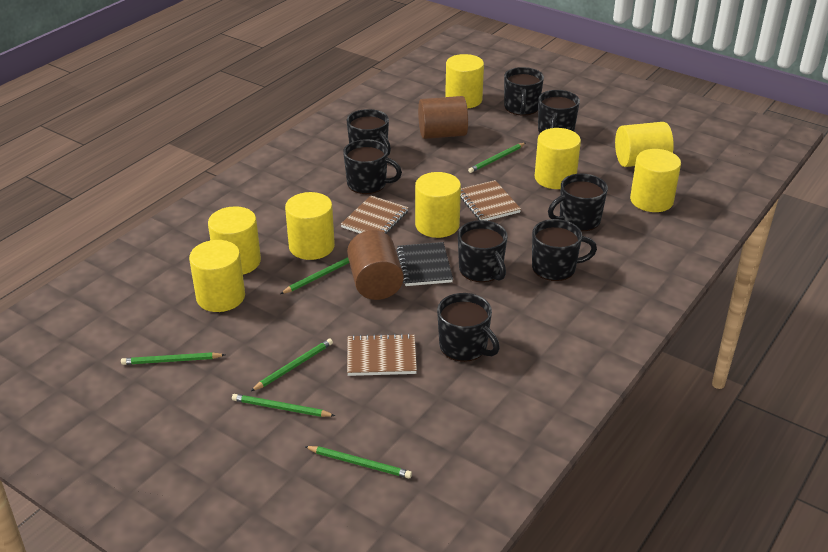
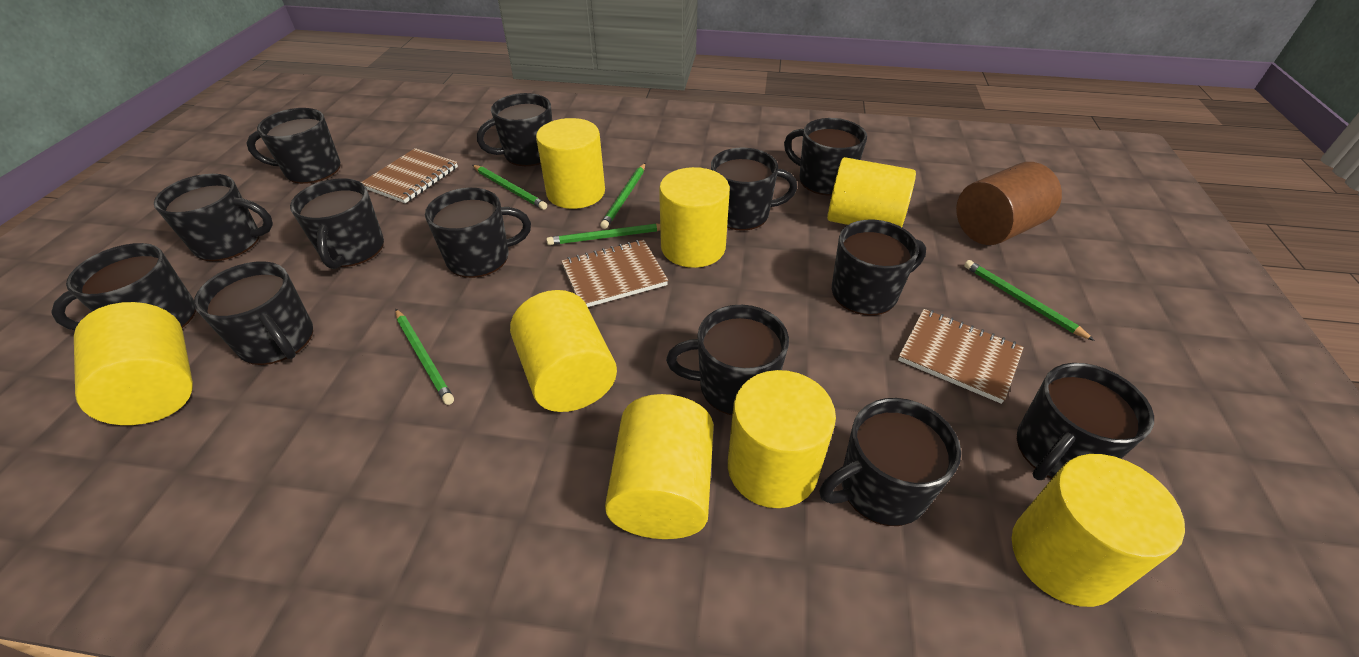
black mug: [343,139,402,194] [347,109,391,155] [437,293,500,362] [458,220,507,282] [504,67,544,116] [532,219,597,281] [538,90,580,133] [548,174,608,231] = 8 -> [51,243,196,330] [154,174,273,261] [194,261,313,365] [247,108,341,184] [290,178,384,269] [425,188,531,278] [477,93,552,166] [666,305,789,415] [711,148,797,231] [784,118,867,196] [820,398,961,526] [832,220,926,315] [1017,363,1154,480] = 13
black notebook: [396,242,453,286] = 1 -> none = 0
brown cylinder: [347,230,404,300] [418,96,468,139] = 2 -> [956,162,1062,245] = 1
green pencil: [121,352,225,365] [232,394,335,417] [251,339,333,391] [280,257,349,294] [304,446,412,478] [468,143,525,173] = 6 -> [395,309,454,405] [473,165,547,210] [546,224,660,245] [600,163,646,229] [964,260,1095,341] = 5

